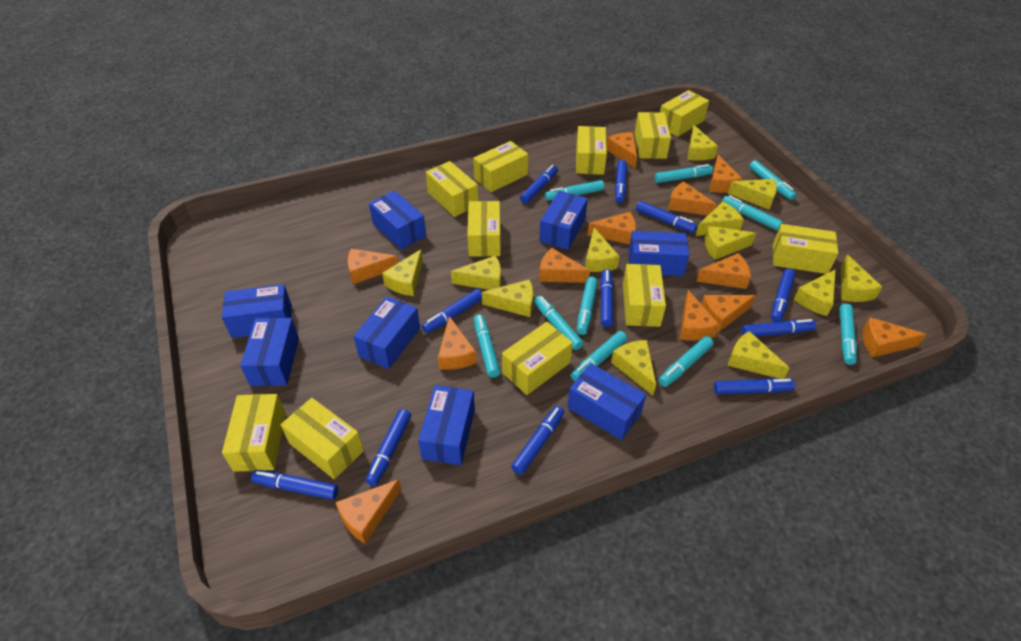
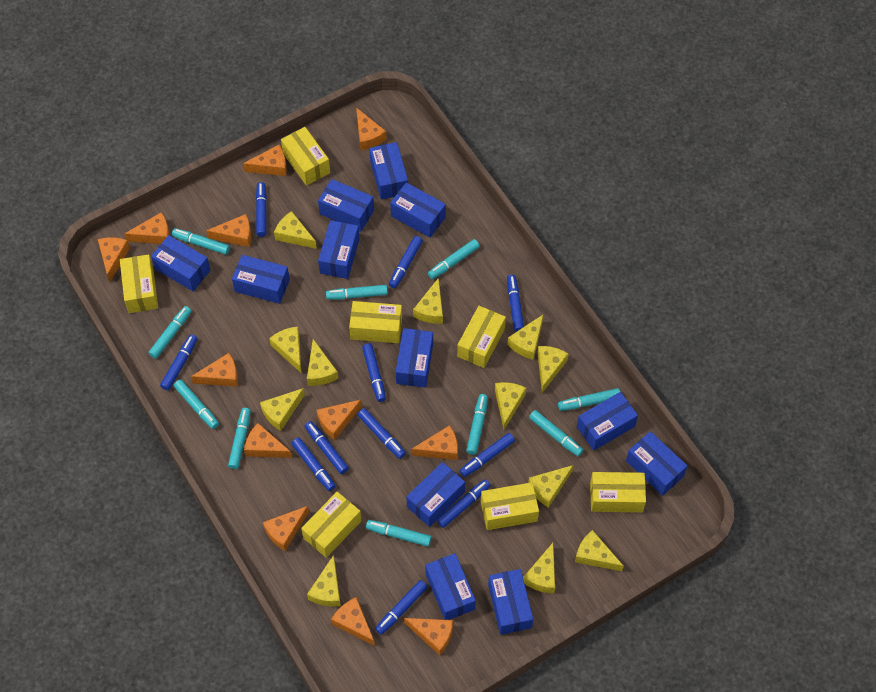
blue box: [222,284,292,338] [240,318,299,386] [353,296,420,369] [369,191,426,250] [418,385,475,465] [539,191,588,250] [567,363,646,440] [628,231,689,276] = 8 -> [151,235,211,291] [232,255,290,304] [318,179,374,232] [318,220,359,279] [369,142,408,200] [390,182,446,238] [396,328,433,388] [406,462,465,527] [425,553,476,620] [488,569,533,635] [577,392,638,451] [626,431,687,496] = 12
yellow box: [222,394,286,472] [281,398,364,479] [426,161,478,217] [467,201,501,257] [473,141,528,192] [502,322,573,395] [576,126,607,175] [623,264,666,327] [635,112,671,159] [660,90,709,137] [773,224,838,274] = 11 -> [120,254,158,313] [281,127,330,186] [301,492,362,558] [349,301,402,343] [457,306,506,368] [481,482,539,530] [590,472,646,512] = 7

